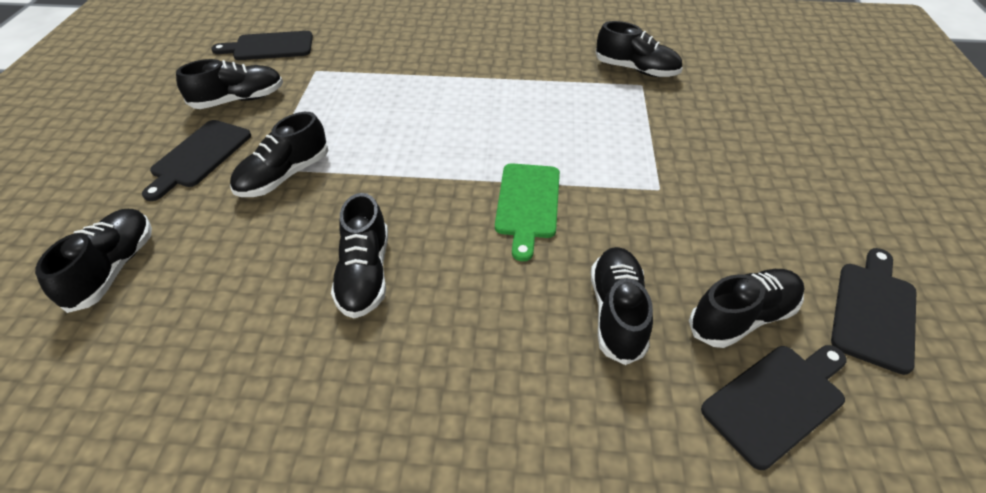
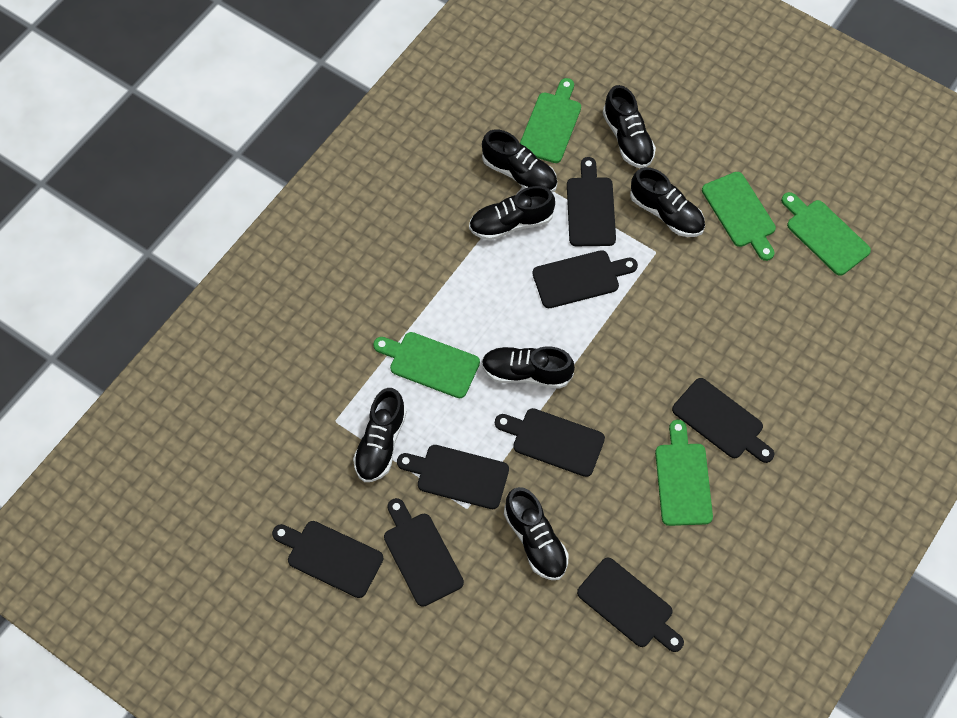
black cutting board: [142,120,251,201] [211,31,313,60] [701,345,847,470] [831,248,916,375] = 4 -> [272,521,383,598] [384,498,464,607] [397,445,509,509] [495,408,605,477] [532,250,638,308] [567,157,616,246] [577,558,684,652] [672,378,774,463] = 8
green cutting board: [495,163,560,261] = 1 -> [373,332,480,398] [520,78,581,163] [655,420,713,526] [702,172,776,261] [781,192,871,276] = 5

